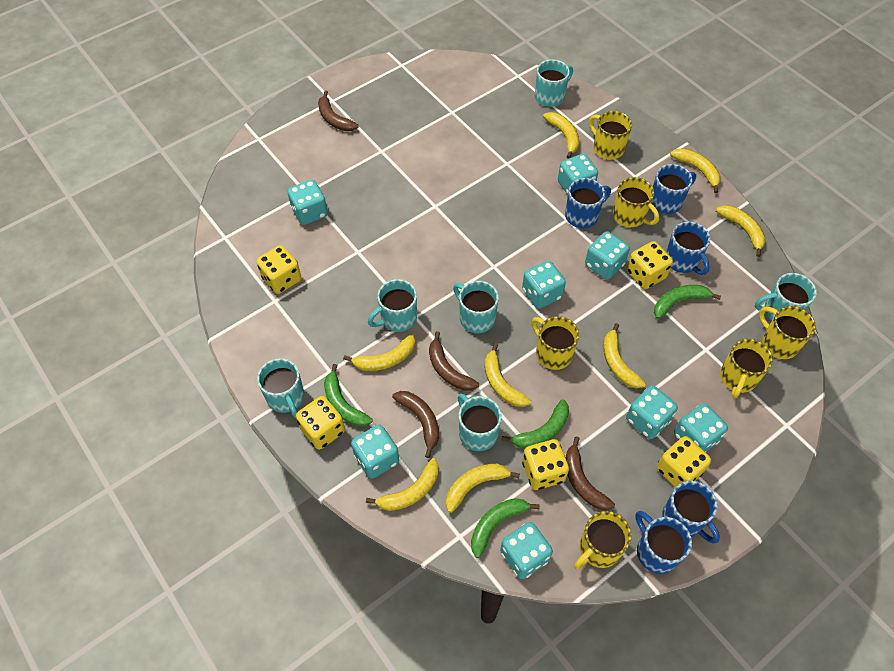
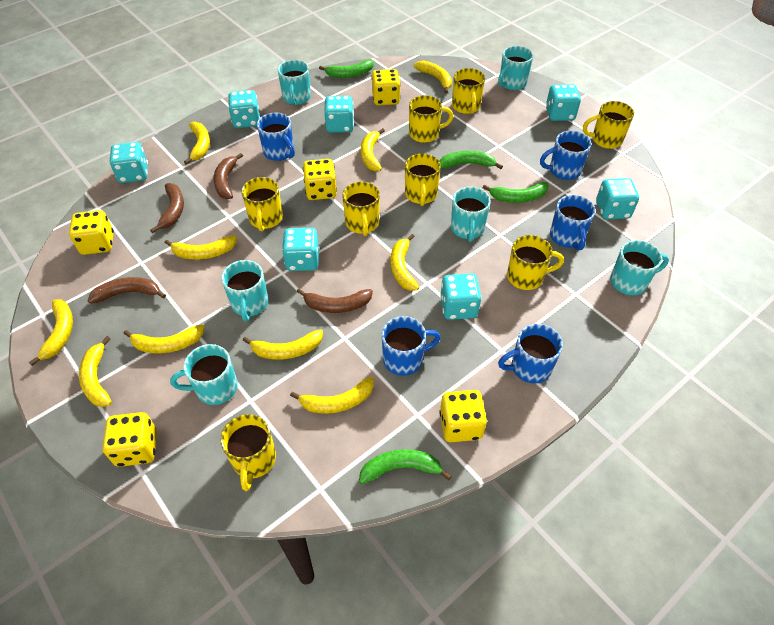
turquoise dice: [288,180,328,225] [351,425,399,479] [500,522,553,579] [522,261,566,309] [558,154,598,194] [585,231,630,280] [626,386,678,439] [674,403,728,452] = 8 -> [110,142,148,183] [228,90,260,128] [282,228,320,271] [324,96,354,133] [440,273,482,320] [546,84,581,121] [596,178,639,220] = 7
yellow banana: [343,334,415,371] [366,458,439,511] [446,464,520,513] [485,343,531,407] [543,112,579,159] [603,323,646,389] [670,148,720,193] [716,205,766,257] = 8 -> [29,300,73,366] [79,336,112,407] [124,324,205,354] [165,236,237,260] [184,122,210,165] [243,329,323,360] [290,377,374,414] [361,128,385,171] [391,234,419,291] [414,61,452,93] = 10
yellow mug: [532,316,579,370] [574,511,632,569] [589,111,632,160] [613,177,659,227] [720,339,773,398] [759,306,816,359] = 6 -> [220,414,276,491] [241,177,283,231] [342,182,380,236] [405,153,441,206] [409,95,454,143] [452,68,485,114] [507,235,564,290] [583,101,634,149] = 8

